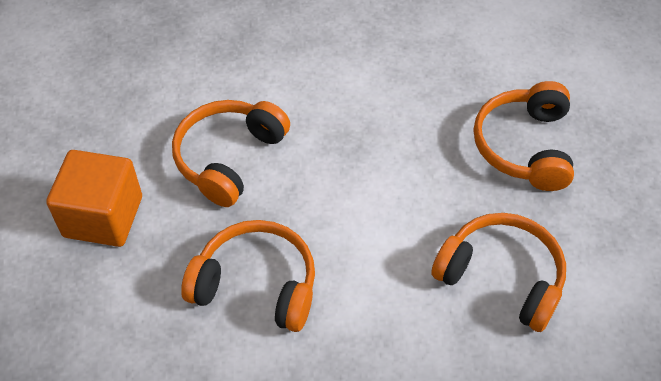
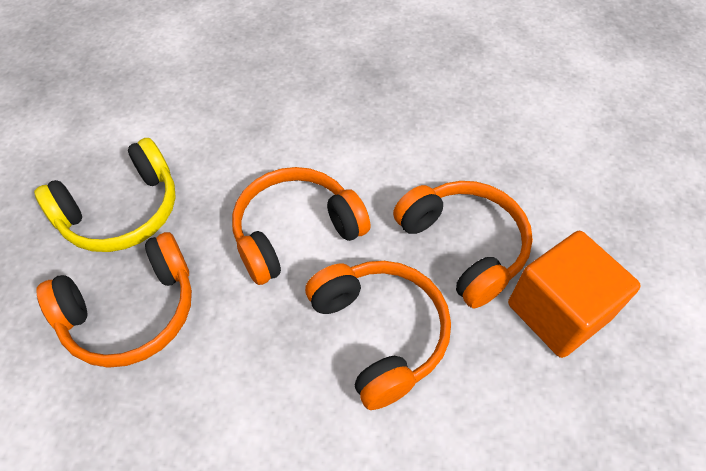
yellow headphones: none = 0 -> [34,138,176,252] = 1

